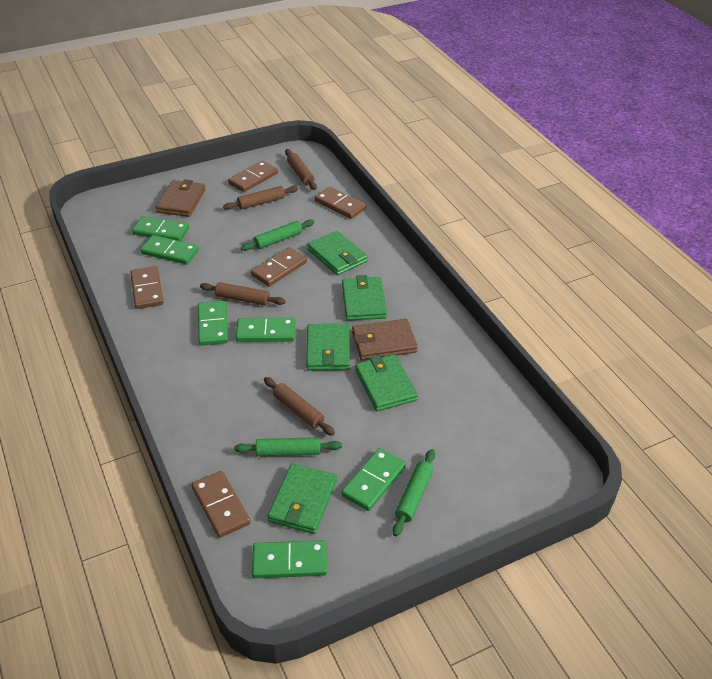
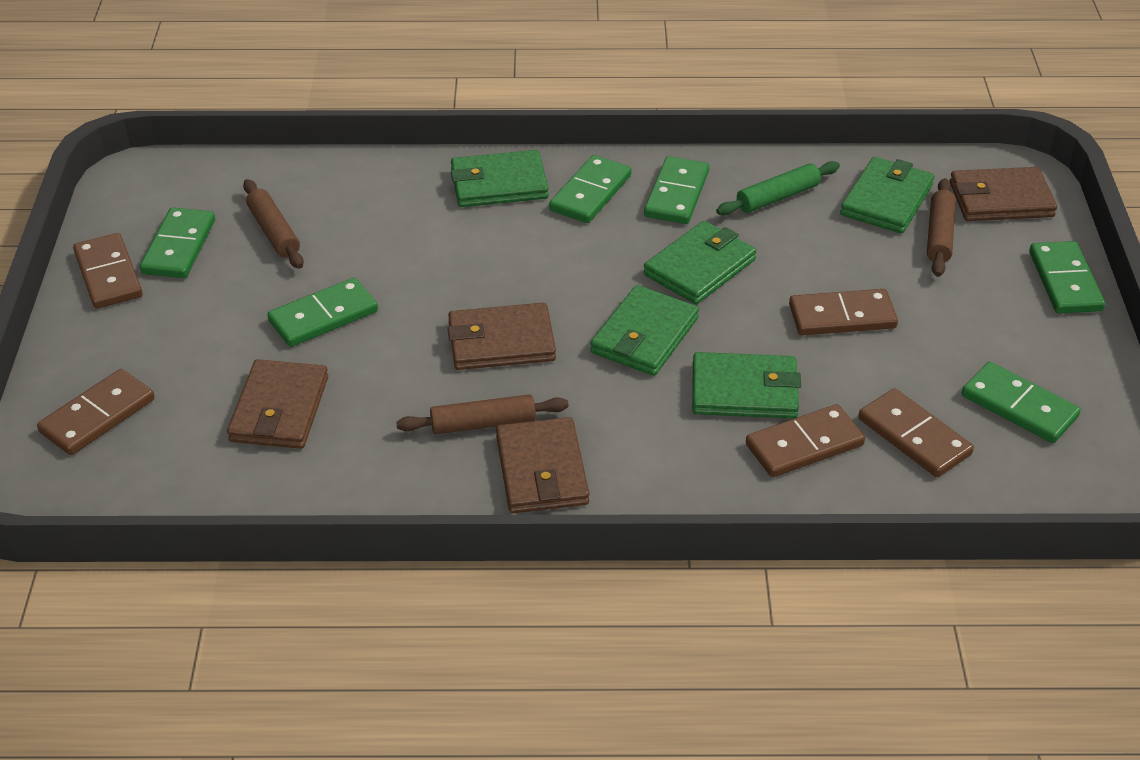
brown rolling pin: [200,282,286,306] [223,186,298,210] [264,377,335,436] [285,149,317,190] = 4 -> [243,179,304,269] [396,394,569,434] [927,178,956,277] = 3
brown wallet: [156,179,205,217] [352,319,418,360] = 2 -> [227,359,328,449] [447,303,556,370] [496,417,589,513] [950,167,1057,221] = 4
green rolling pin: [234,437,342,456] [241,219,315,251] [392,449,435,536] = 3 -> [716,161,840,216] = 1

